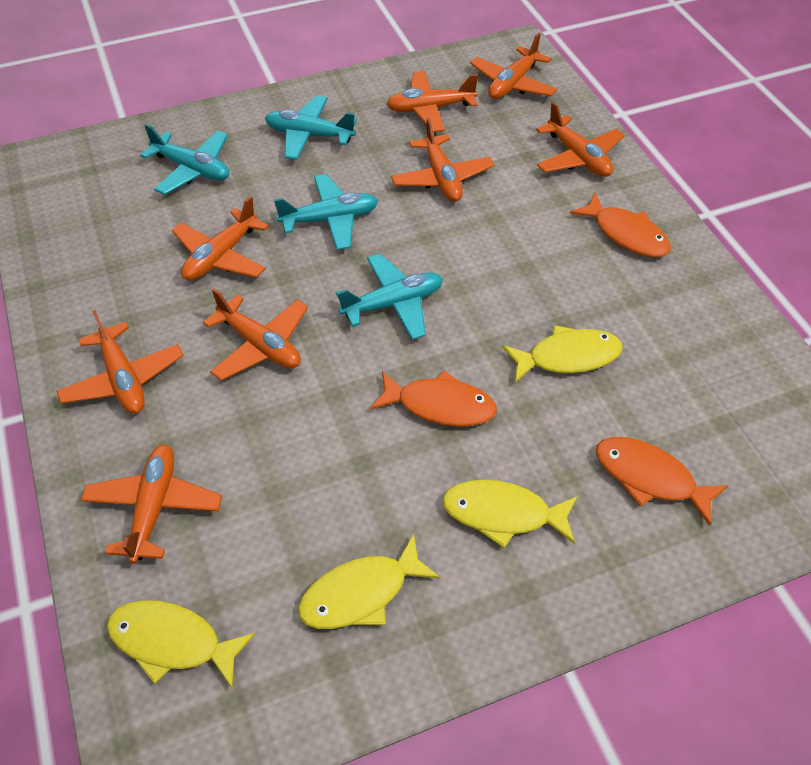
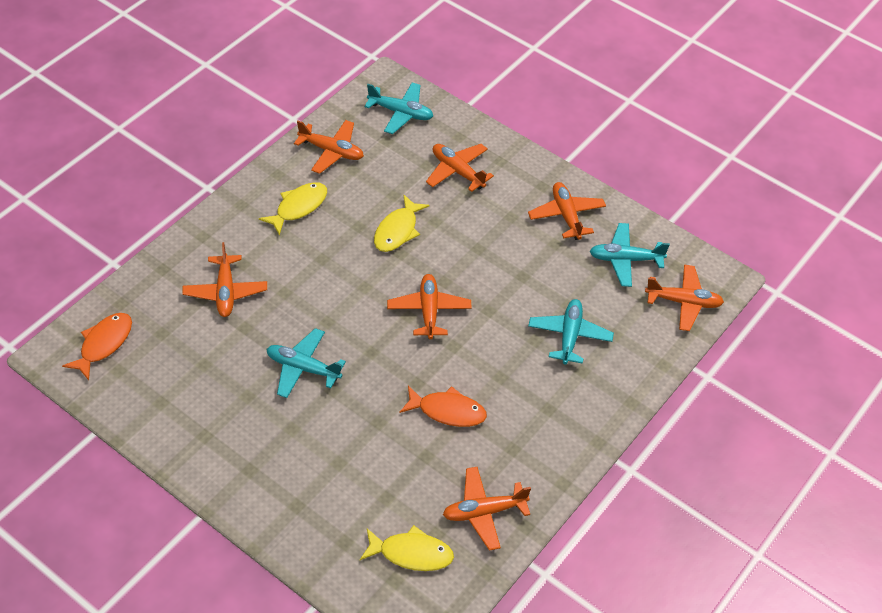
orange fish: [370,370,497,427] [570,193,671,257] [596,437,729,526] = 3 -> [62,313,132,380] [399,386,487,427] = 2
orange plane: [56,310,184,414] [81,445,222,564] [172,196,269,280] [203,288,308,381] [386,71,478,132] [391,118,494,202] [470,33,557,99] [536,102,625,177] = 8 -> [182,242,267,317] [294,120,364,174] [387,274,472,339] [426,144,494,192] [443,467,531,551] [528,182,606,240] [645,264,724,331] = 7
yellow fish: [107,600,255,688] [298,534,440,629] [442,480,577,548] [502,325,623,383] = 4 -> [259,182,327,236] [360,525,454,571] [374,195,430,252] = 3

